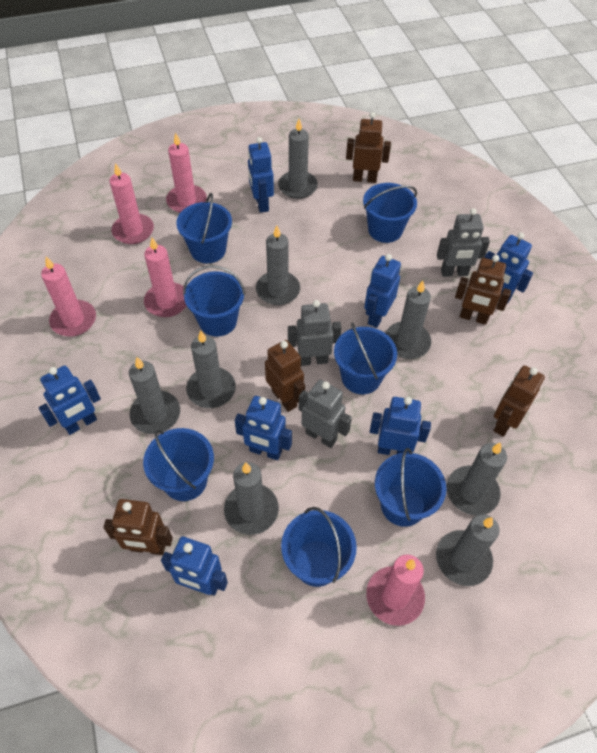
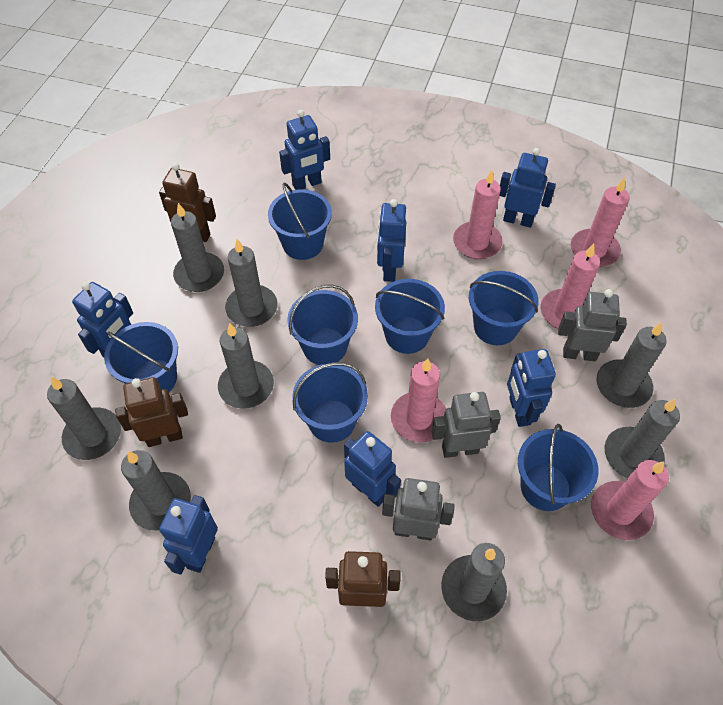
brown robot: [103,499,173,555] [265,340,305,412] [346,112,391,183] [455,255,511,325] [493,365,545,437] = 5 -> [115,377,188,447] [159,163,216,242] [325,551,401,607] = 3

